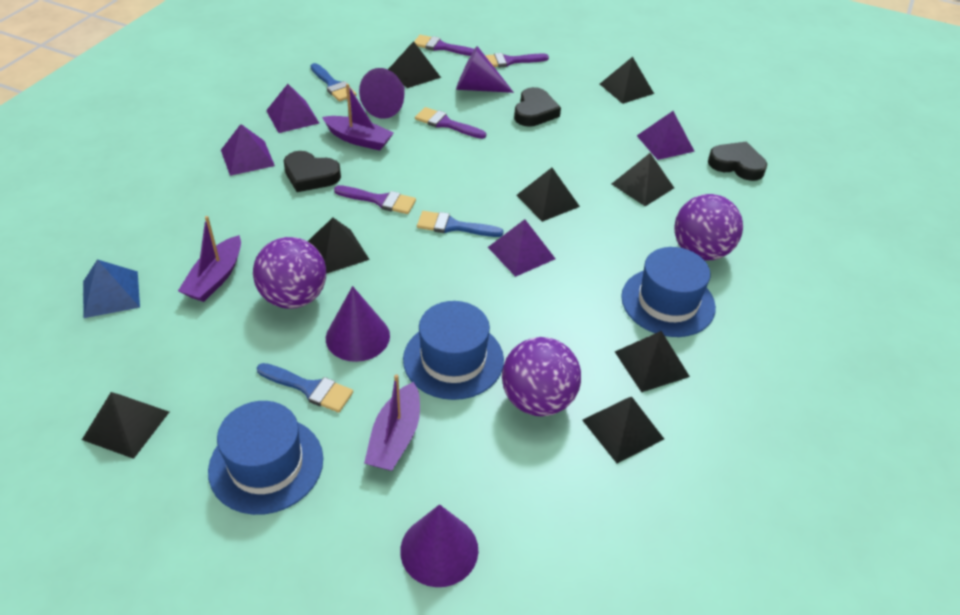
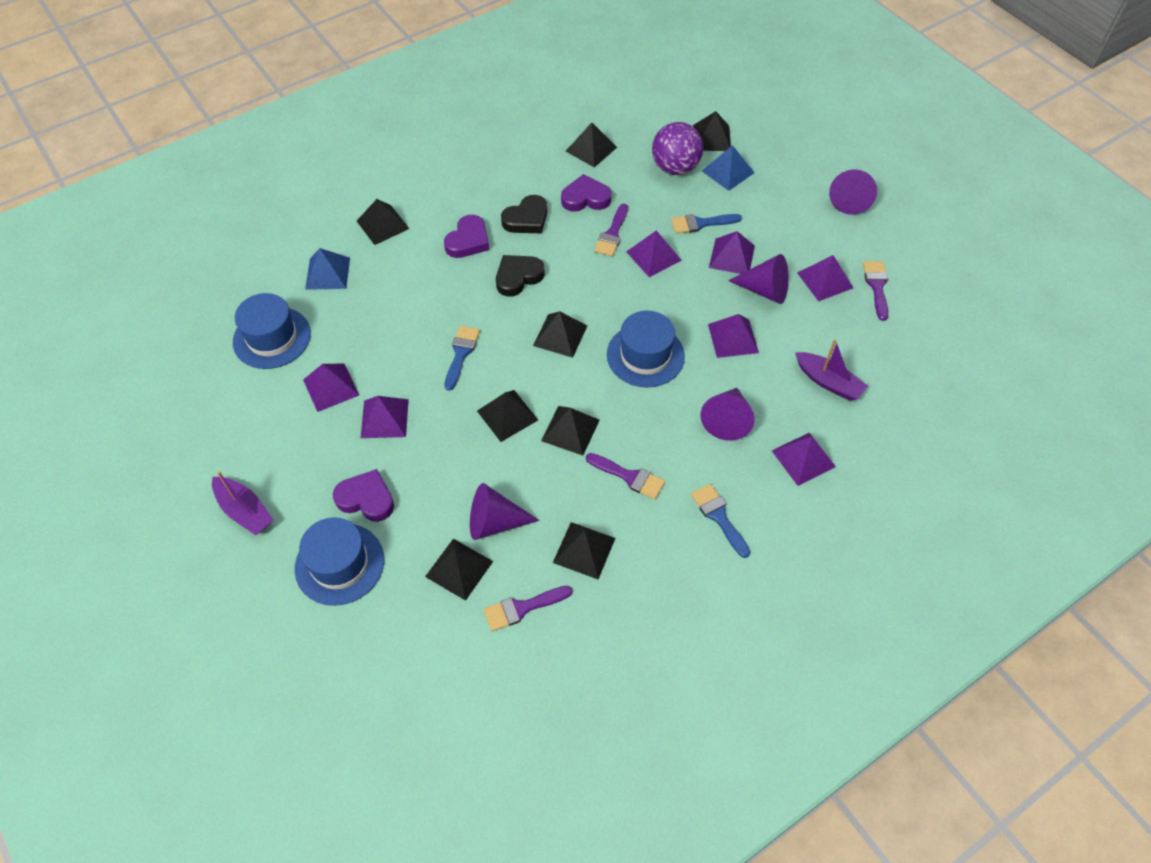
black heart: [284,151,341,192] [514,87,561,127] [708,141,767,181] = 3 -> [496,255,545,297] [501,195,547,233] = 2
blue pyramid: [83,259,140,318] = 1 -> [305,248,350,290] [702,145,755,191] = 2
purple ball: [253,237,326,309] [502,337,581,416] [674,194,743,260] = 3 -> [652,122,703,175] = 1
purple boat: [178,216,241,302] [322,84,394,151] [364,374,420,471] = 3 -> [212,471,273,535] [795,339,868,401] = 2
purple heart: none = 0 -> [333,469,394,522] [444,215,489,258] [561,174,611,212] = 3
purple pyramid: [221,124,275,176] [266,84,319,133] [488,219,556,277] [637,111,695,160] = 4 -> [303,363,359,412] [361,396,409,438] [626,230,682,277] [708,314,759,358] [709,231,755,274] [772,433,836,486] [797,255,853,301] = 7

